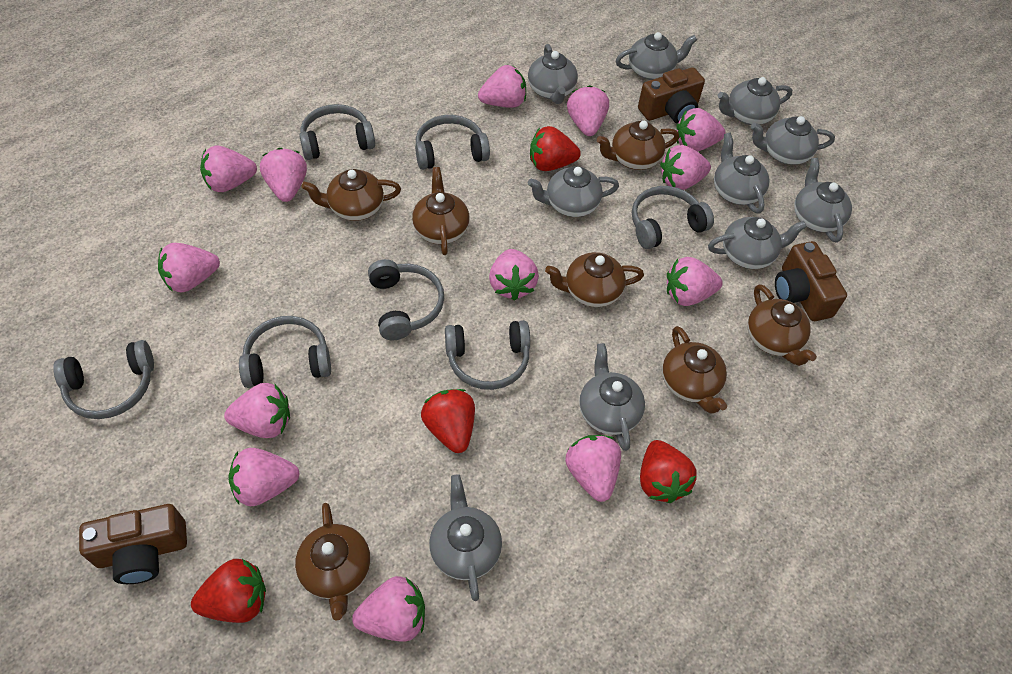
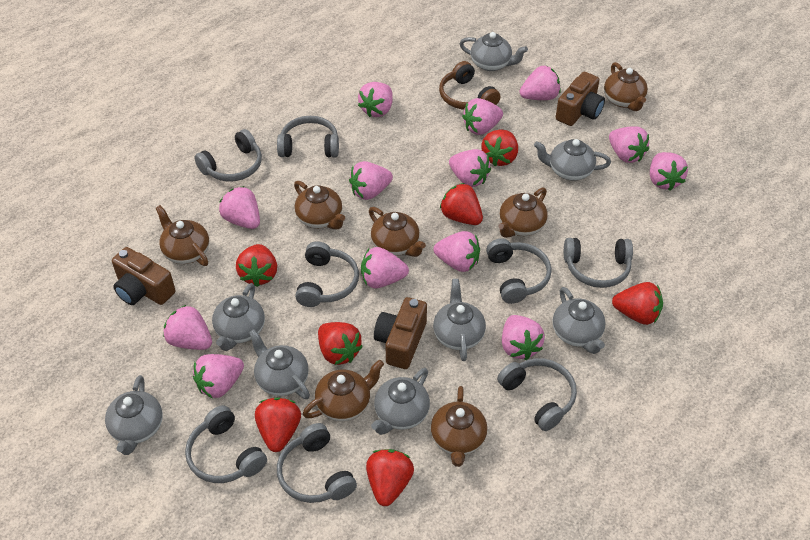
brown headphones: none = 0 -> [439,61,500,110] = 1
grey headphones: [53,340,154,419] [239,316,331,388] [299,104,375,160] [368,259,444,340] [415,115,490,170] [445,320,530,390] [632,186,714,249] = 7 -> [185,405,267,483] [194,129,262,182] [277,116,339,158] [277,423,357,503] [295,241,359,307] [486,238,552,304] [497,358,577,431] [564,238,633,288] = 8
grey teapot: [429,474,502,601] [528,44,578,104] [528,166,619,217] [579,343,645,451] [616,32,697,80] [708,217,807,269] [714,133,770,214] [718,77,792,125] [751,116,835,165] [794,158,852,243] = 10 -> [105,375,163,455] [212,283,265,351] [249,329,310,399] [371,368,430,435] [433,279,486,361] [459,32,528,71] [534,139,611,181] [553,287,606,354] = 8
red strawberry: [191,559,266,623] [421,389,475,453] [530,126,581,171] [640,440,697,503] = 4 -> [236,244,277,287] [255,397,301,452] [318,322,363,365] [366,449,414,506] [440,183,483,225] [482,130,518,166] [612,282,663,325] = 7

